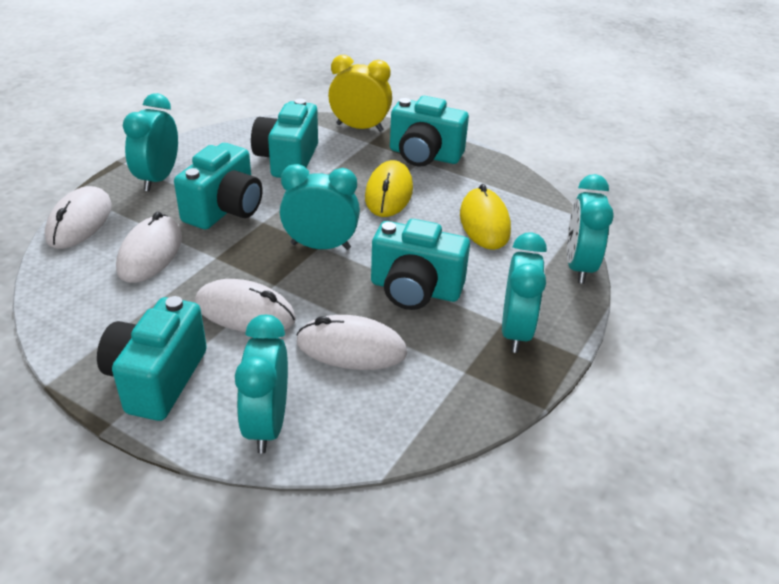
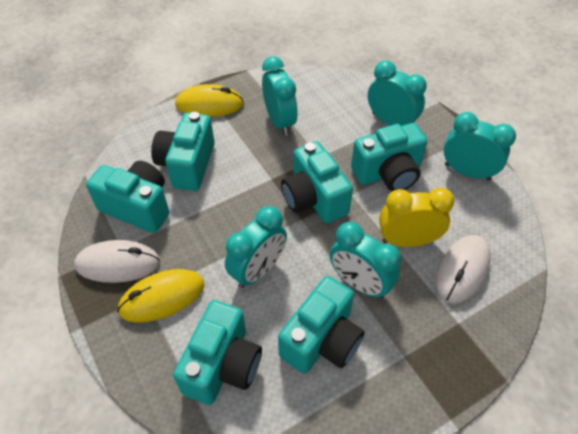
turquoise camera: [97,296,207,421] [174,143,262,229] [251,98,318,178] [371,219,470,310] [390,96,469,167] = 5 -> [86,161,169,233] [151,112,215,191] [173,300,262,405] [278,276,365,374] [281,141,353,223] [351,123,427,191] = 6
white mouse: [45,186,112,249] [116,212,182,283] [195,279,296,332] [296,315,407,370] = 4 -> [74,240,160,283] [436,235,491,304] = 2

